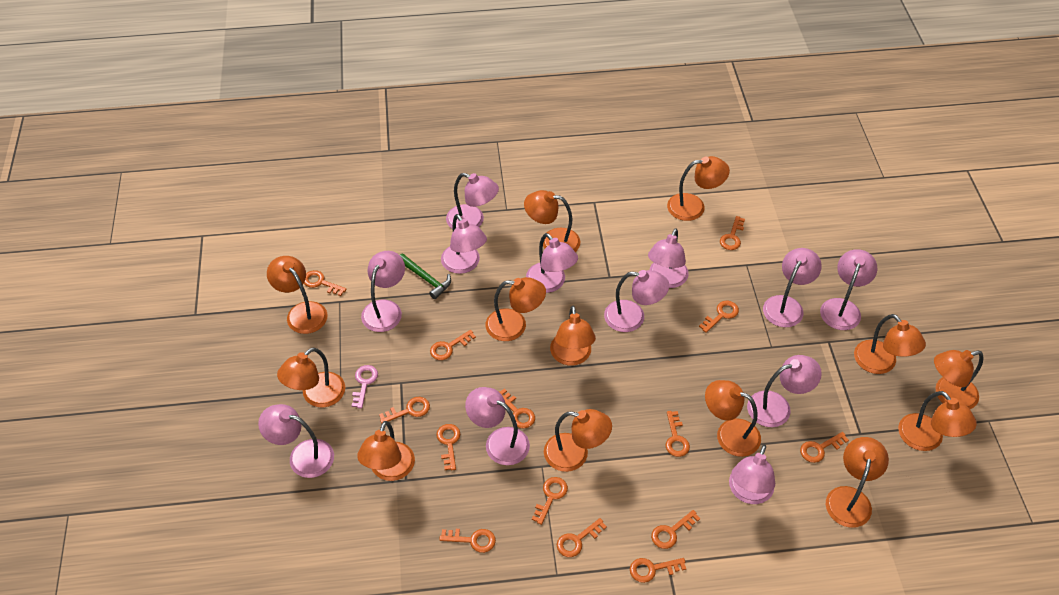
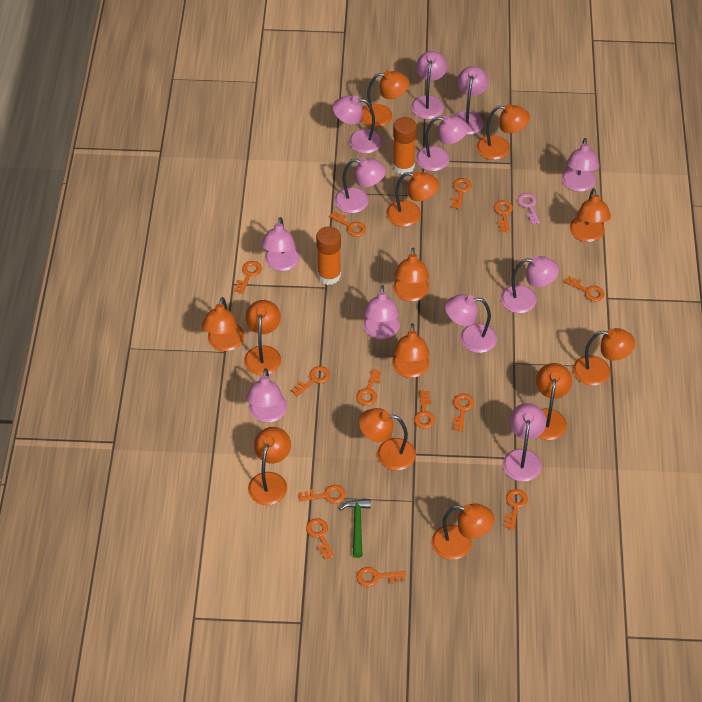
orange glue stick: none = 0 -> [316,226,341,285] [393,117,417,175] = 2
orange key: [304,270,347,296] [379,397,430,424] [430,330,476,360] [436,424,460,470] [439,529,496,553] [498,388,535,429] [532,477,568,525] [557,518,607,557] [630,558,686,583] [651,510,700,549] [665,411,690,457] [699,300,739,333] [720,216,745,250] [800,432,849,463] = 14 -> [234,261,262,294] [291,366,330,397] [298,485,346,503] [306,518,334,560] [329,211,366,237] [356,369,382,406] [357,567,406,587] [414,390,435,429] [452,178,472,209] [453,394,474,432] [494,200,513,232] [504,489,528,530] [564,276,605,301] = 13

